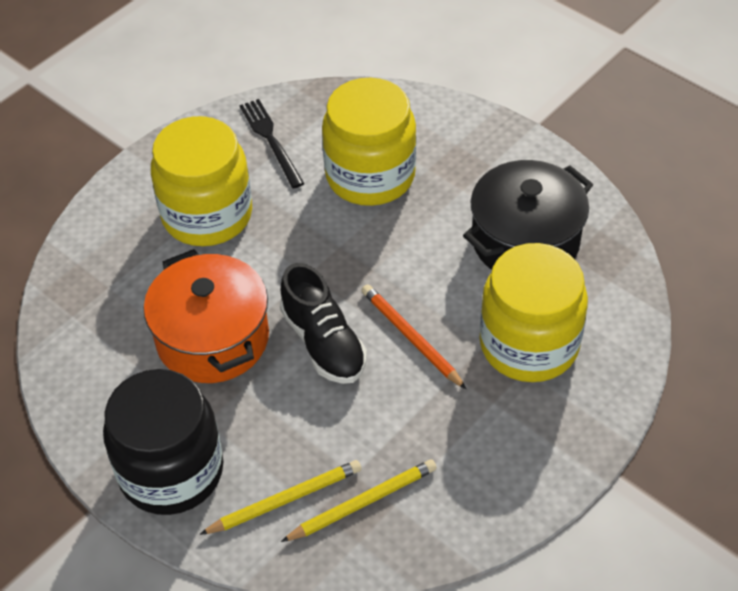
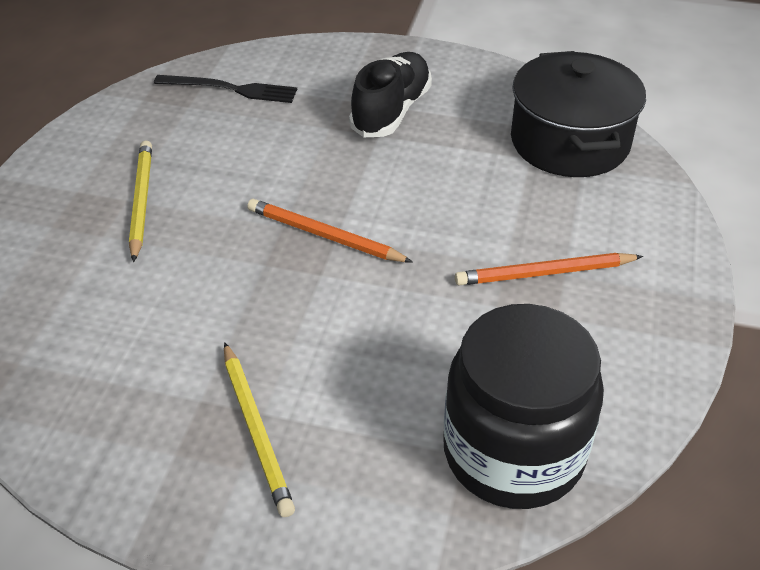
orange pencil: [361,284,466,389] = 1 -> [247,199,413,262] [455,253,643,285] = 2
orange pot: [144,249,269,383] = 1 -> none = 0
yellow jar: [151,116,252,246] [322,77,416,206] [480,243,588,382] = 3 -> none = 0

